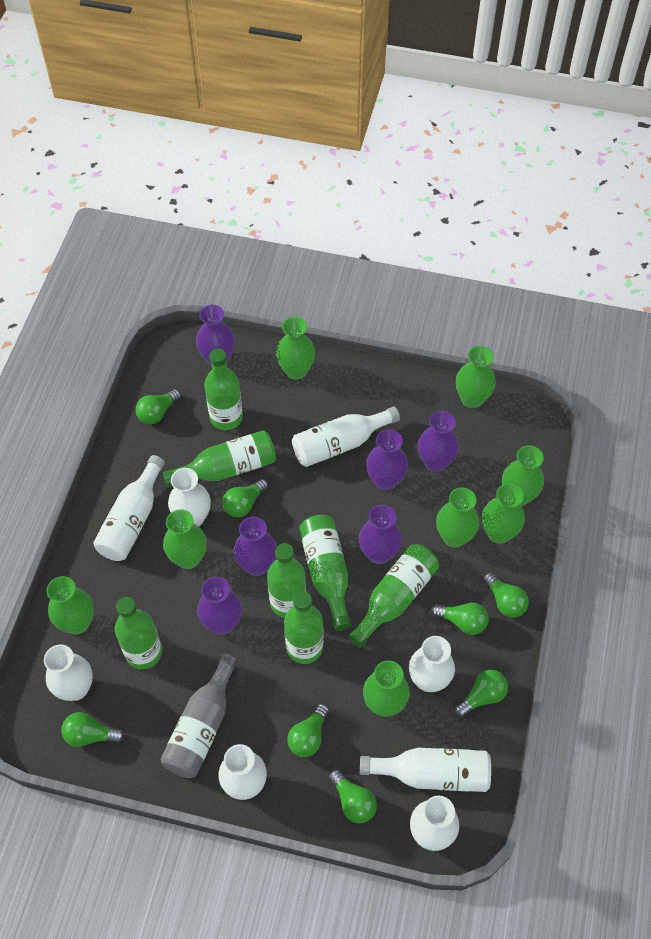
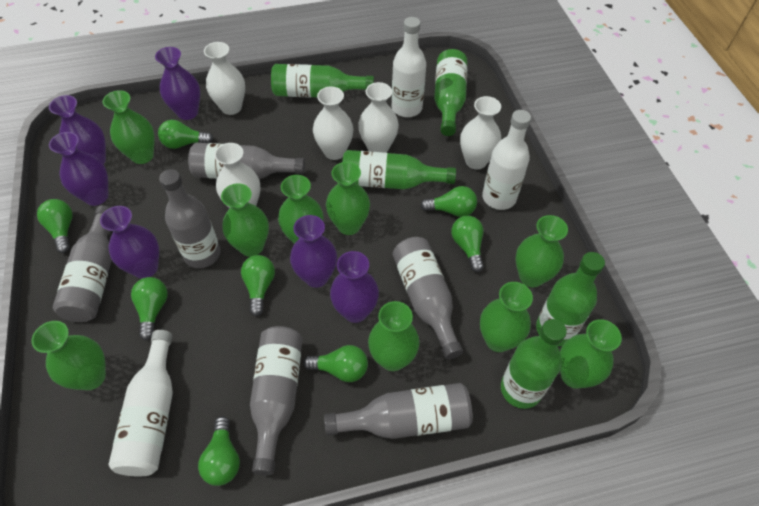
green bottle: [115,597,162,669] [163,430,276,487] [205,348,243,430] [267,543,306,618] [284,591,324,664] [299,515,351,631] [349,544,439,648] = 7 -> [271,64,374,98] [342,150,456,189] [434,49,467,136] [501,319,567,409] [536,252,605,346] = 5
green vase: [46,576,94,634] [163,509,207,569] [276,317,315,380] [363,660,410,717] [436,487,479,548] [456,346,496,408] [482,483,525,544] [502,445,544,506] = 8 -> [32,321,106,390] [103,90,155,164] [221,183,269,257] [278,175,324,244] [326,162,370,235] [368,301,420,371] [480,282,533,352] [515,215,568,287] [560,319,622,389] = 9
grey bottle: [160,654,238,778] = 1 -> [53,205,112,322] [159,169,221,268] [188,143,305,179] [250,326,302,475] [324,383,473,439] [392,237,463,359] = 6

